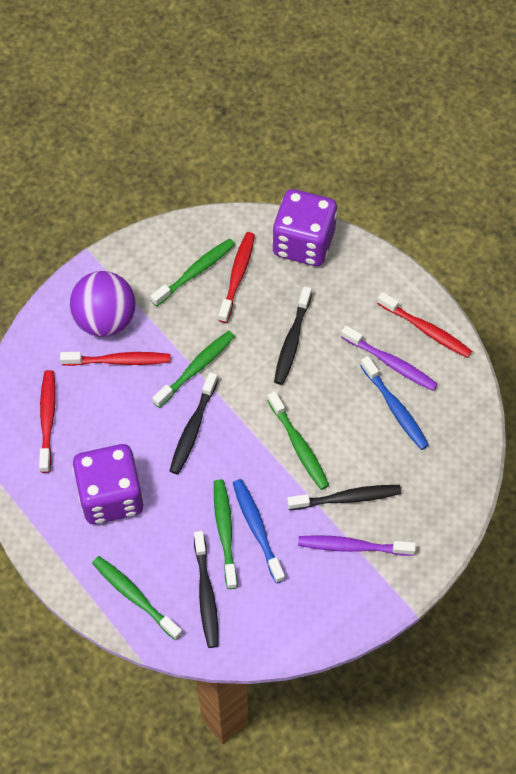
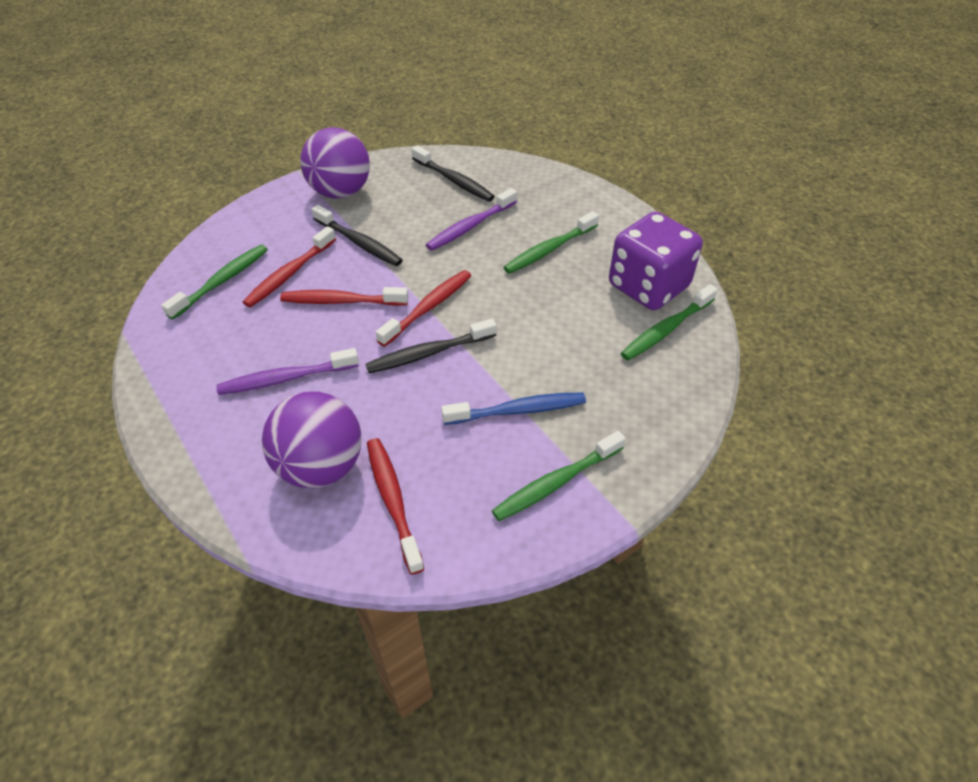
black toothbrush: [170,372,218,474] [194,531,219,648] [274,286,312,385] [287,485,401,510] = 4 -> [312,205,403,266] [366,319,497,373] [412,145,495,202] = 3
blue toothbrush: [233,479,285,583] [360,356,429,450] = 2 -> [441,393,586,425] = 1
green toothbrush: [92,556,182,640] [150,238,235,307] [153,331,235,408] [214,479,238,589] [267,391,329,490] = 5 -> [161,245,268,320] [492,431,626,521] [503,211,599,274] [621,284,718,361] = 4
purple ball: [70,271,136,337] = 1 -> [262,391,361,488] [300,127,370,199] = 2
purple dice: [73,444,144,524] [272,189,337,266] = 2 -> [609,211,703,310] = 1

